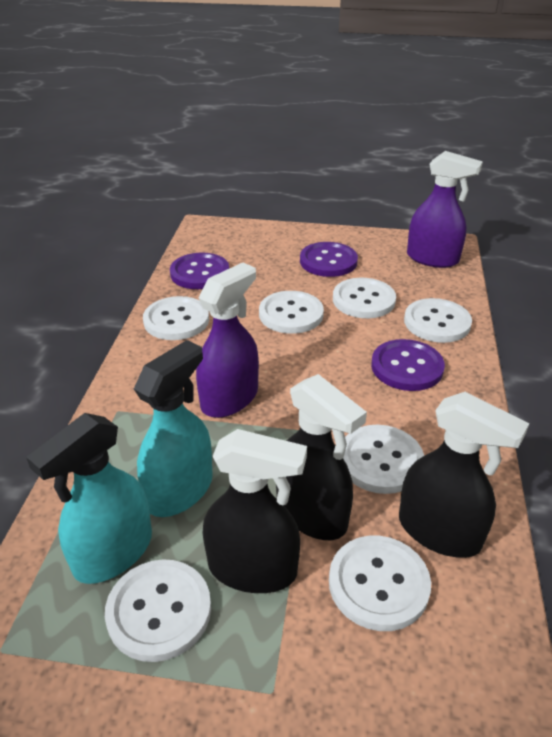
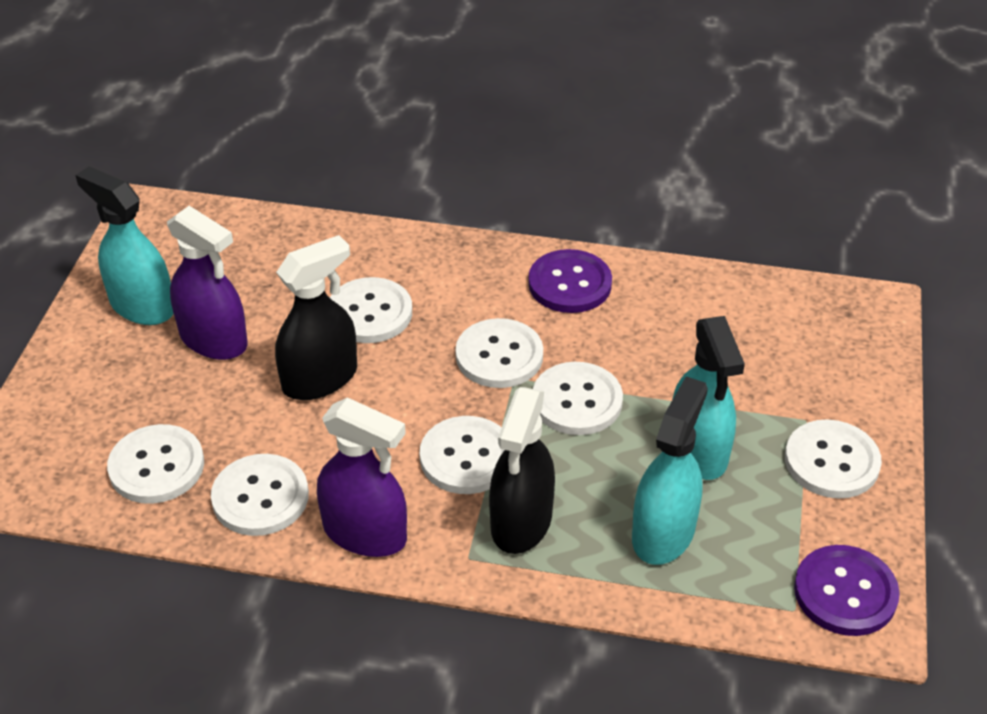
black spray bottle: [203,429,307,593] [276,374,367,540] [399,392,529,558] = 3 -> [275,235,357,400] [489,387,555,554] = 2
purple button: [170,253,229,289] [300,242,358,277] [371,339,445,391] = 3 -> [528,249,612,313] [794,545,900,636] = 2
turquoise spray bottle: [26,413,152,584] [134,340,213,517] = 2 -> [75,166,174,325] [632,376,708,565] [672,316,745,480] = 3

